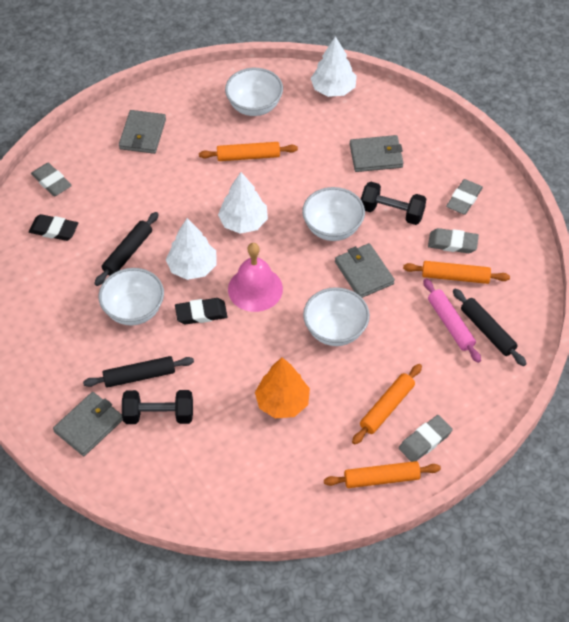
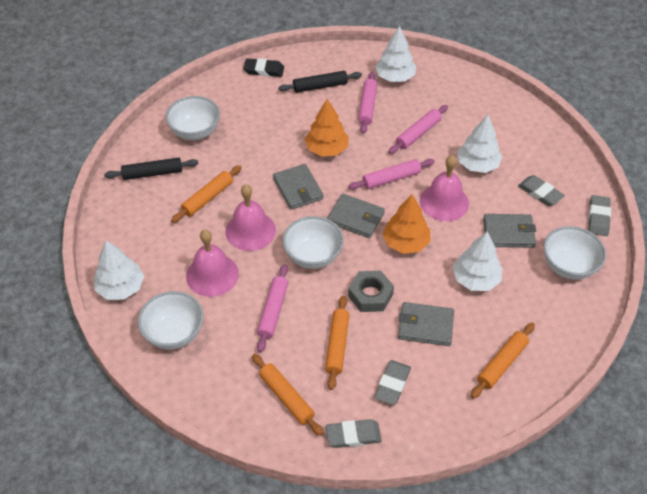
black dumbbell: [122,390,193,424] [361,182,426,225] = 2 -> none = 0
black eraser: [29,214,78,241] [175,298,227,324] = 2 -> [243,58,284,77] = 1
black rolling pin: [83,356,194,388] [94,212,159,286] [453,289,527,366] = 3 -> [104,157,198,180] [278,71,362,93] = 2
grey nut: none = 0 -> [348,271,394,312] = 1
orange tree: [255,358,310,418] = 1 -> [305,99,349,157] [383,194,431,254] = 2
pink bell: [228,243,283,312] = 1 -> [186,230,239,297] [225,184,276,251] [420,155,469,221] = 3
pink rolling pin: [423,279,481,363] = 1 -> [257,264,288,353] [348,159,435,190] [358,72,377,134] [389,105,448,154] = 4
white tree: [166,218,217,280] [218,172,268,234] [310,36,357,97] = 3 -> [94,240,144,300] [375,26,416,82] [452,232,502,291] [457,115,502,173] = 4

